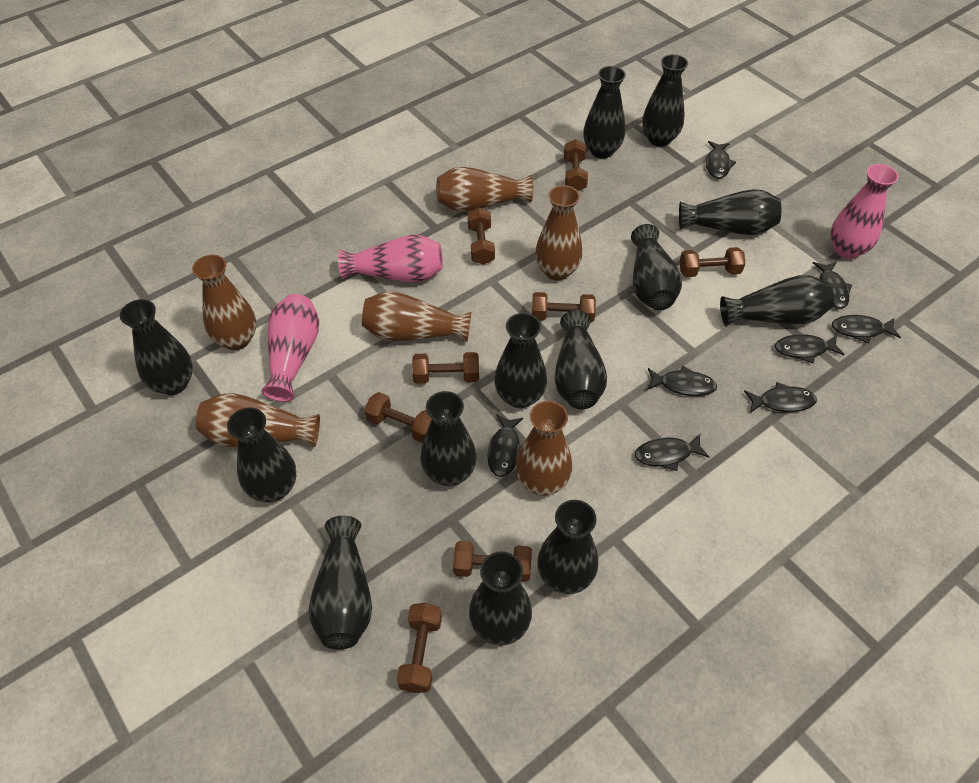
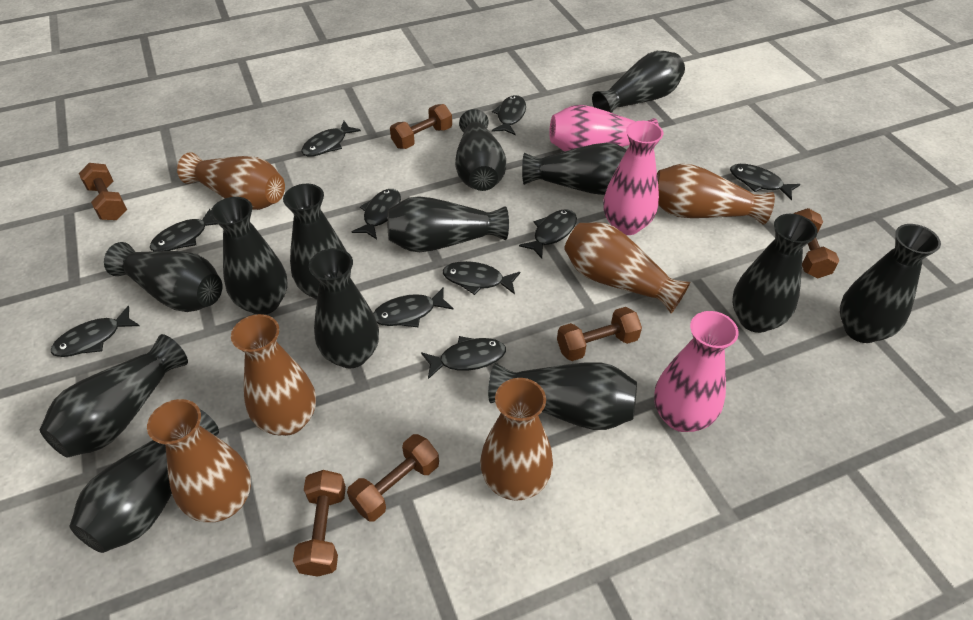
black fish: [487,414,523,477] [635,434,709,471] [647,366,717,396] [706,141,736,179] [744,382,817,413] [775,334,845,363] [813,262,852,309] [832,315,901,343] = 8 -> [51,306,140,357] [150,209,217,251] [301,121,361,157] [352,189,401,239] [373,287,454,327] [421,336,506,379] [443,261,520,295] [492,95,526,135] [519,209,577,258] [730,164,800,200] = 10
brown dumbbell: [365,392,432,443] [397,603,442,693] [412,352,479,384] [453,541,532,582] [468,207,495,265] [532,292,596,323] [564,139,588,191] [680,247,745,277] = 8 -> [79,163,127,220] [293,470,346,577] [347,434,439,522] [390,104,452,149] [557,307,642,361] [793,208,839,278] = 6

